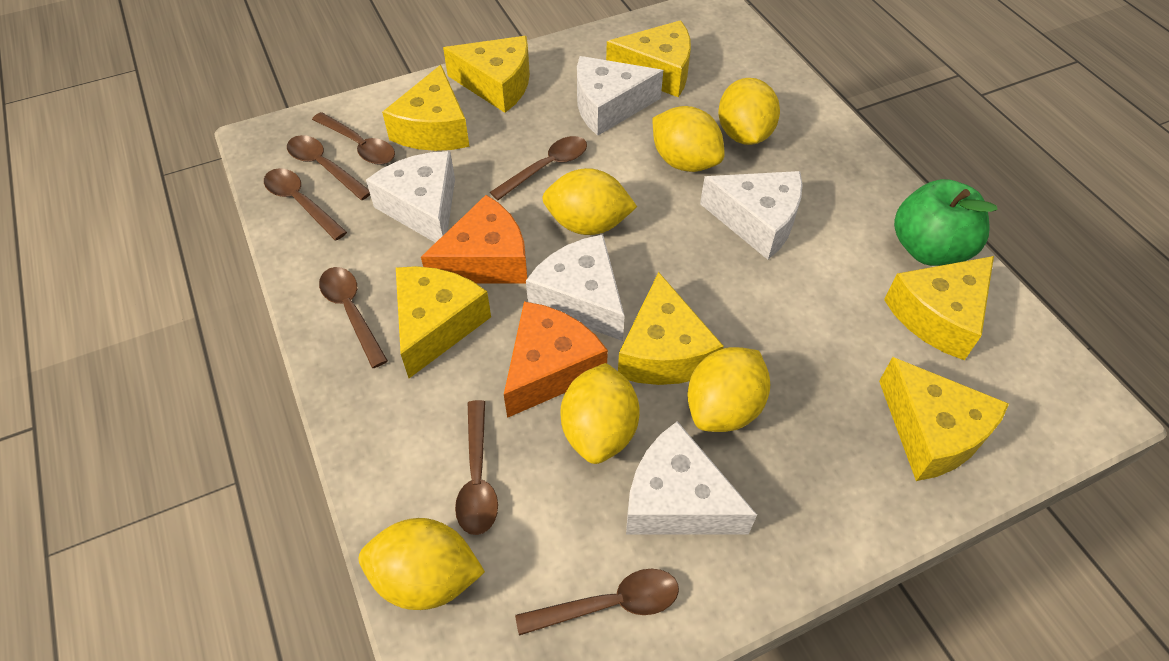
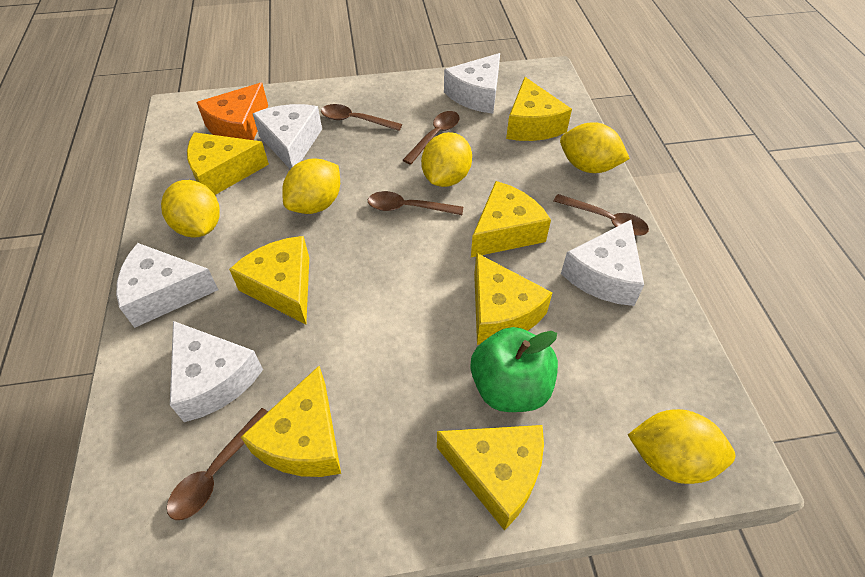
brown spoon: [264,168,347,240] [287,135,370,200] [312,112,395,165] [319,267,388,368] [455,400,498,535] [490,136,587,200] [515,569,679,636] = 7 -> [167,408,268,520] [321,104,402,131] [368,191,463,215] [403,111,460,165] [554,194,649,236] = 5
orange cheese: [421,195,527,284] [504,301,608,418] = 2 -> [196,83,268,140] = 1
yellow lemon: [359,518,485,610] [542,168,637,235] [560,363,640,464] [653,106,725,172] [687,347,770,432] [718,78,780,145] = 6 -> [161,180,220,238] [282,158,340,214] [421,132,472,187] [560,122,630,173] [628,409,735,484] = 5

